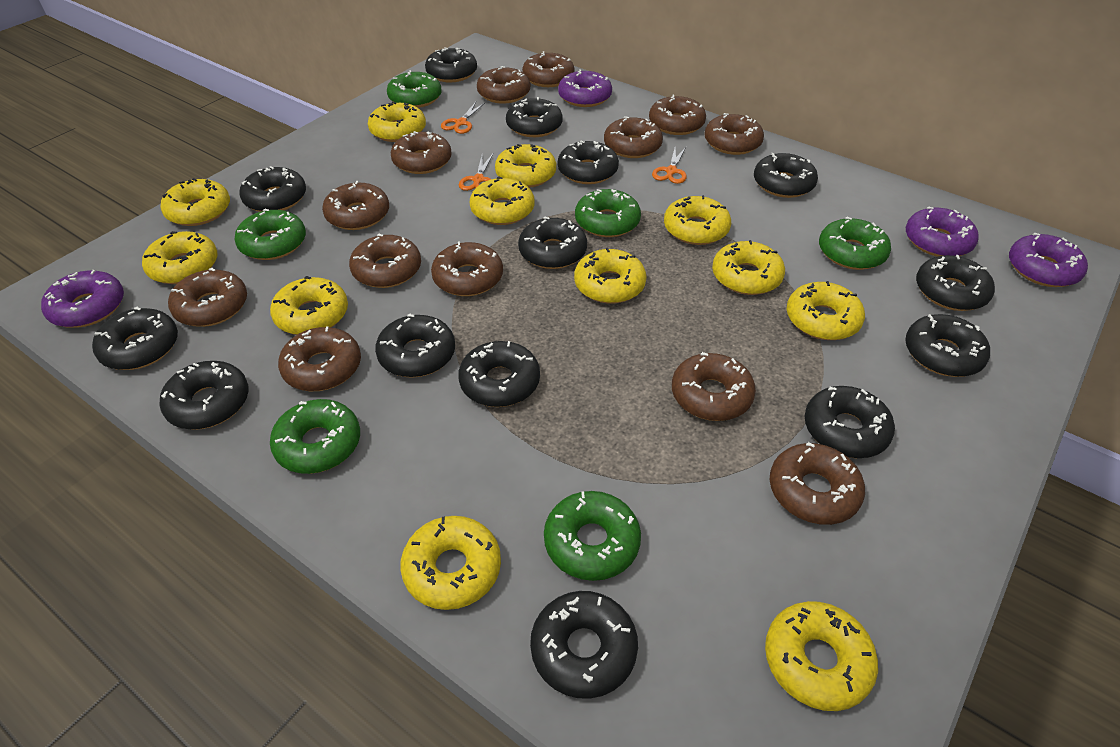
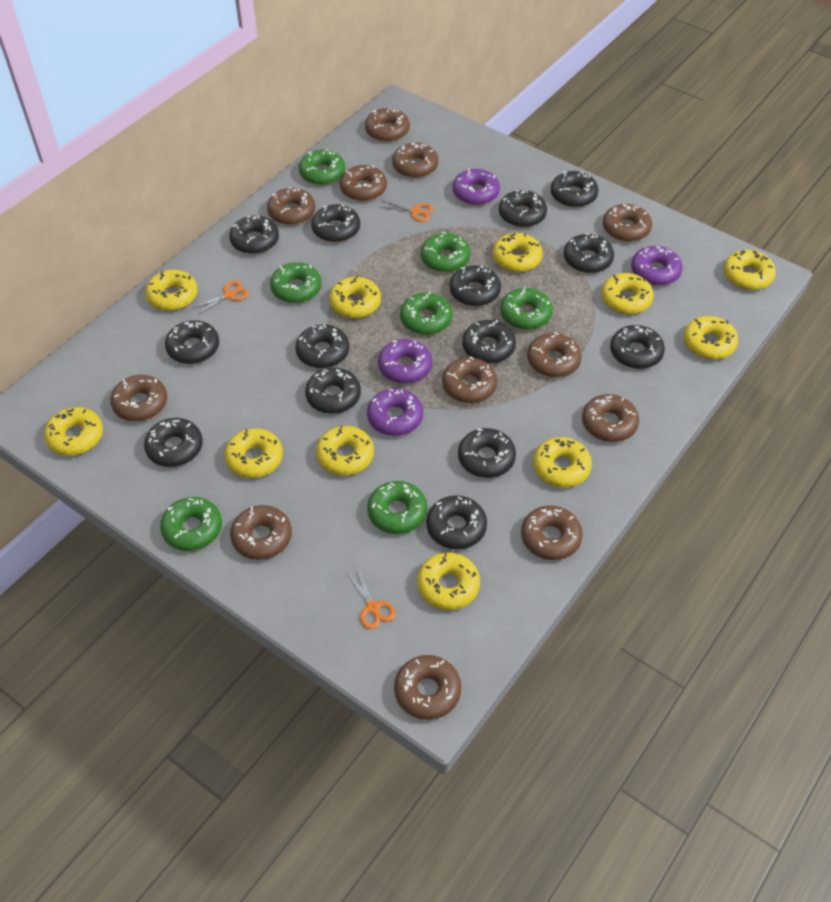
brown donut: [168,268,247,327] [278,327,361,391] [322,181,389,230] [349,234,421,288] [391,131,452,174] [431,241,503,296] [477,66,530,104] [522,51,575,87] [604,116,663,158] [649,95,706,135] [672,352,756,421] [704,113,764,155] [770,442,865,525] = 13 -> [110,375,167,421] [230,505,292,560] [267,187,315,225] [340,165,387,201] [365,107,410,142] [392,143,438,178] [394,655,461,720] [442,357,497,403] [521,506,583,560] [527,332,582,377] [582,394,639,442] [603,204,652,242] = 12
green donut: [234,209,306,260] [270,399,360,474] [387,70,441,108] [544,491,641,581] [575,189,641,237] [819,217,891,270] = 6 -> [160,497,222,551] [270,262,322,303] [299,149,345,185] [367,481,427,534] [400,292,452,335] [421,232,470,272] [500,287,553,330] = 7
yellow donut: [142,231,217,284] [161,178,230,226] [270,276,348,335] [368,102,426,142] [400,516,501,610] [470,176,535,225] [495,144,556,188] [574,248,647,304] [664,195,731,245] [712,240,785,295] [765,601,878,711] [787,281,865,340] = 12 -> [44,407,103,456] [145,270,198,311] [224,428,283,478] [316,425,374,475] [329,276,381,318] [417,552,480,610] [493,233,543,272] [533,437,592,487] [601,273,654,314] [684,316,738,360] [723,250,776,290] = 11

